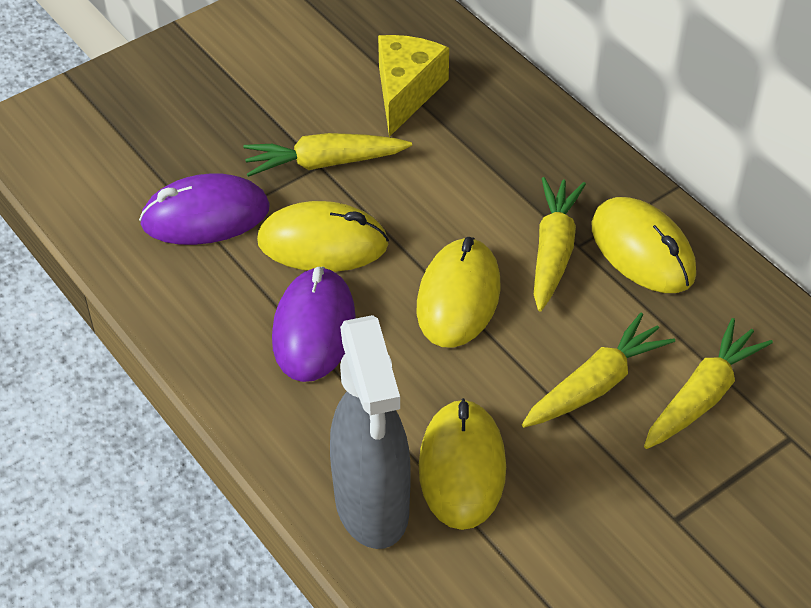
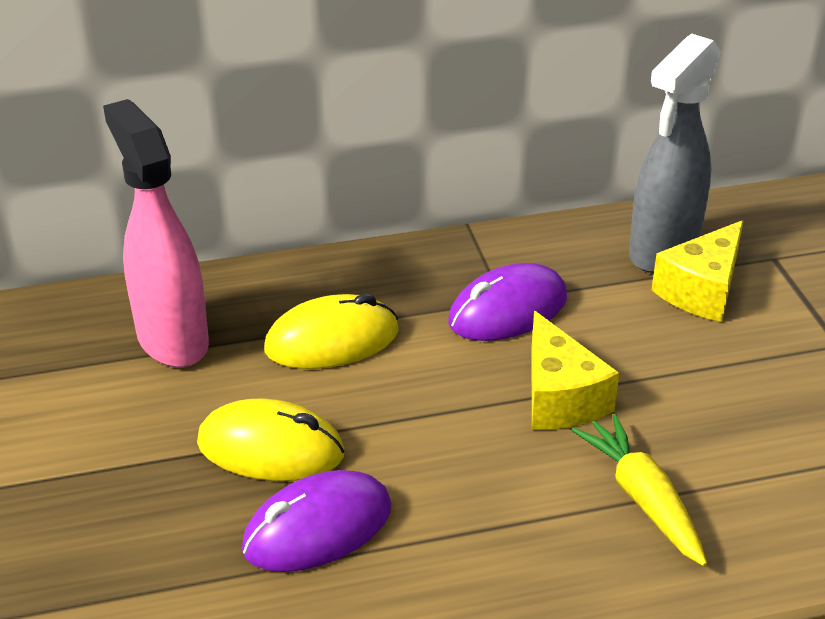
pink spray bottle: none = 0 -> [103,99,209,367] = 1
yellow carrot: [243,133,412,177] [522,313,675,427] [534,177,586,312] [644,318,773,449] = 4 -> [571,414,707,566] = 1
yellow cheese: [378,35,449,137] = 1 -> [531,311,619,430] [651,220,743,322] = 2
yellow mouse: [257,201,389,272] [417,237,501,348] [419,398,506,530] [592,197,696,293] = 4 -> [197,399,345,481] [264,294,399,369] = 2

